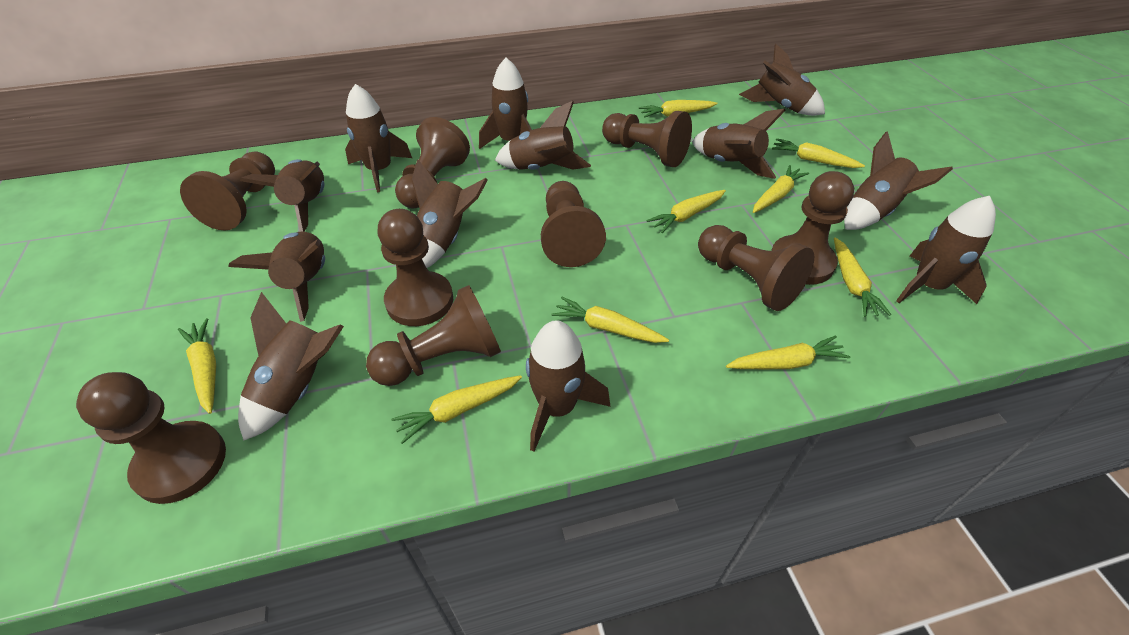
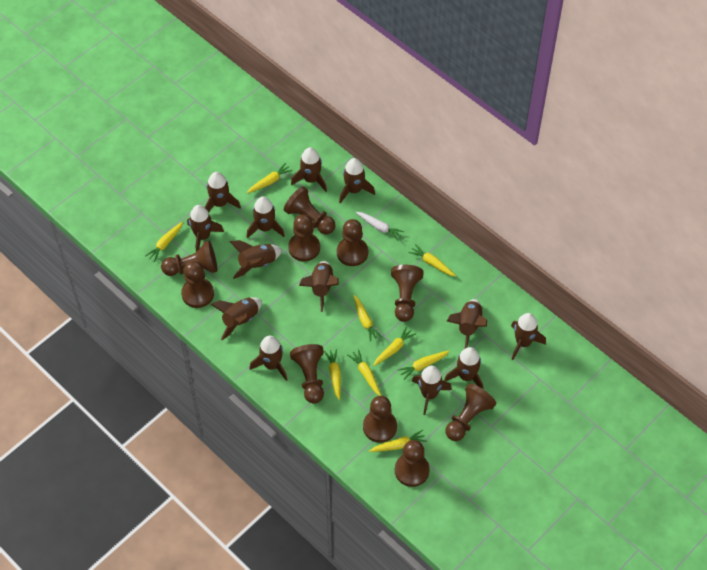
brown pawn: [76,372,226,504] [180,151,275,231] [366,285,501,386] [378,209,453,326] [395,117,470,209] [541,181,606,267] [602,111,692,167] [698,225,814,311] [771,171,854,285] = 9 -> [161,241,217,276] [181,261,214,308] [284,186,335,235] [288,214,320,261] [290,344,324,404] [337,219,368,266] [363,396,397,443] [391,265,424,322] [395,440,430,487] [446,384,496,441] = 10
brown rocket: [228,232,325,322] [238,292,344,441] [240,159,324,232] [345,84,412,192] [411,159,488,268] [479,58,532,149] [495,101,591,170] [526,320,611,452] [692,108,786,179] [739,44,825,116] [844,131,953,230] [896,196,996,304] = 12 -> [187,205,224,252] [205,172,241,212] [210,297,262,340] [230,240,282,279] [247,197,285,238] [249,335,288,381] [291,147,327,192] [299,261,339,312] [339,158,375,204] [412,366,452,415] [444,347,483,389] [447,299,487,349] [511,313,546,360] = 13
white carrot: none = 0 -> [356,212,404,240] = 1

